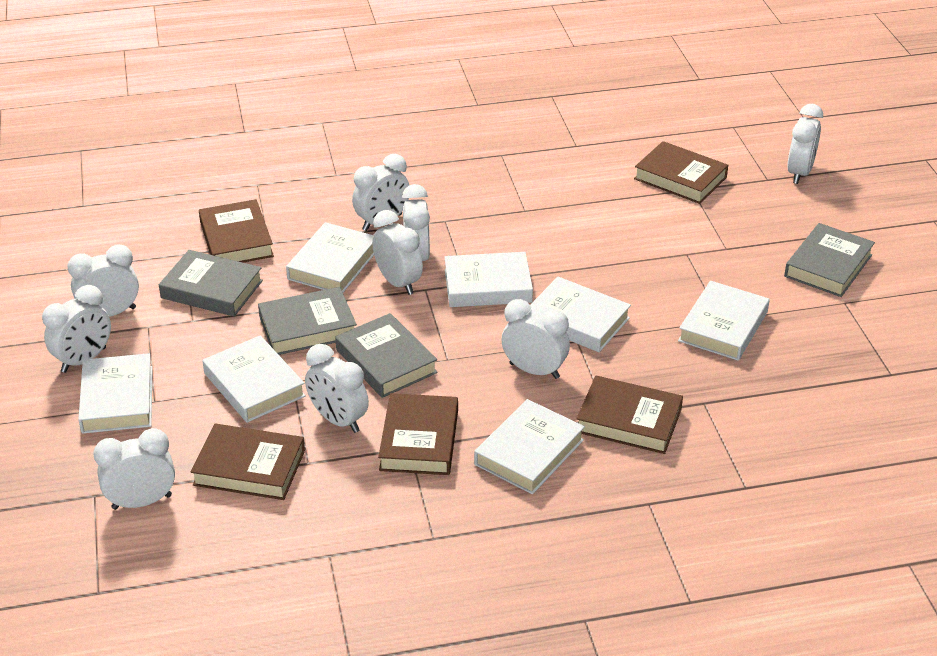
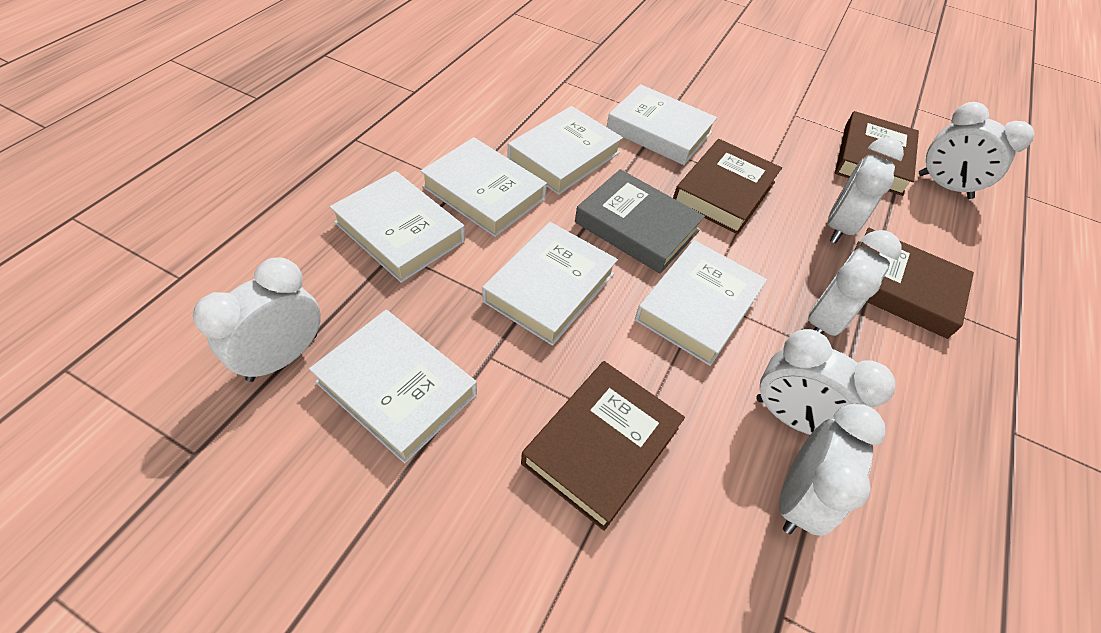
brown book: [191,424,305,500] [199,199,274,263] [378,393,458,475] [576,376,683,454] [634,141,728,204] = 5 -> [521,361,685,531] [673,139,782,234] [835,111,919,196] [854,228,974,339] = 4
grey book: [159,250,263,317] [258,287,357,355] [335,313,438,398] [784,223,875,297] = 4 -> [575,169,705,274] = 1
white clock: [42,285,111,373] [68,244,139,317] [94,428,175,510] [305,344,369,433] [352,154,409,231] [372,210,423,295] [402,184,430,261] [502,299,570,379] [787,104,823,184] = 9 -> [193,258,321,382] [756,329,896,435] [779,404,886,536] [808,230,901,336] [828,137,904,243] [919,102,1034,199] = 6

